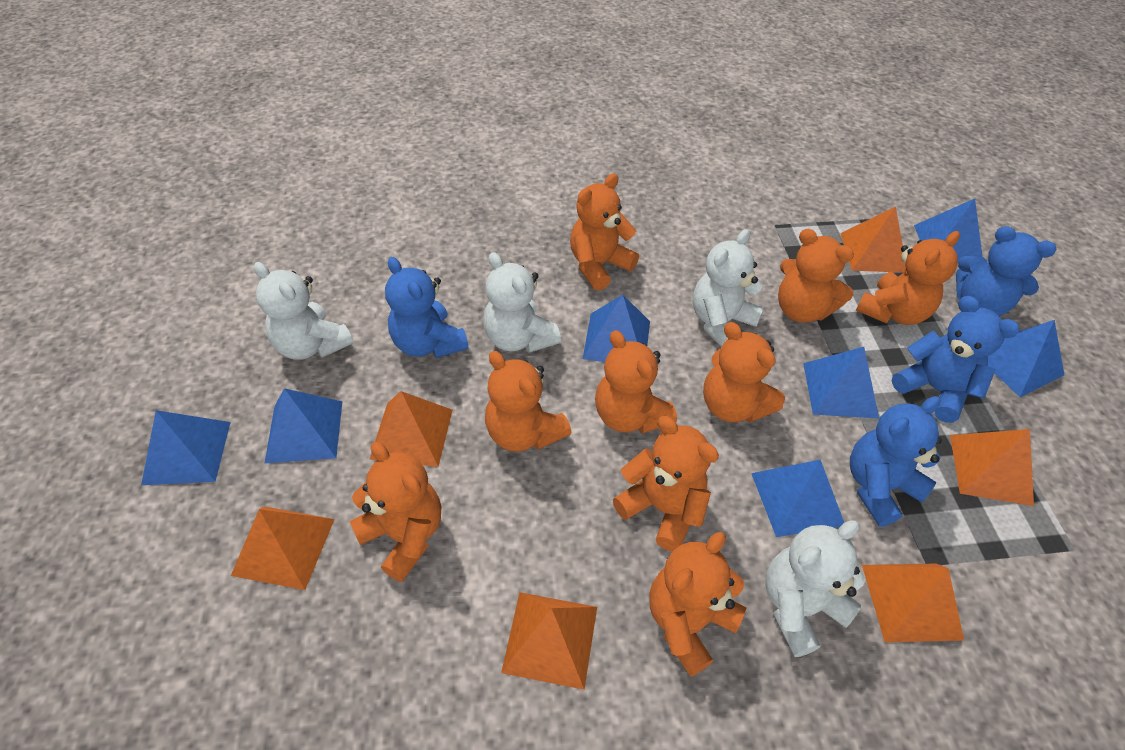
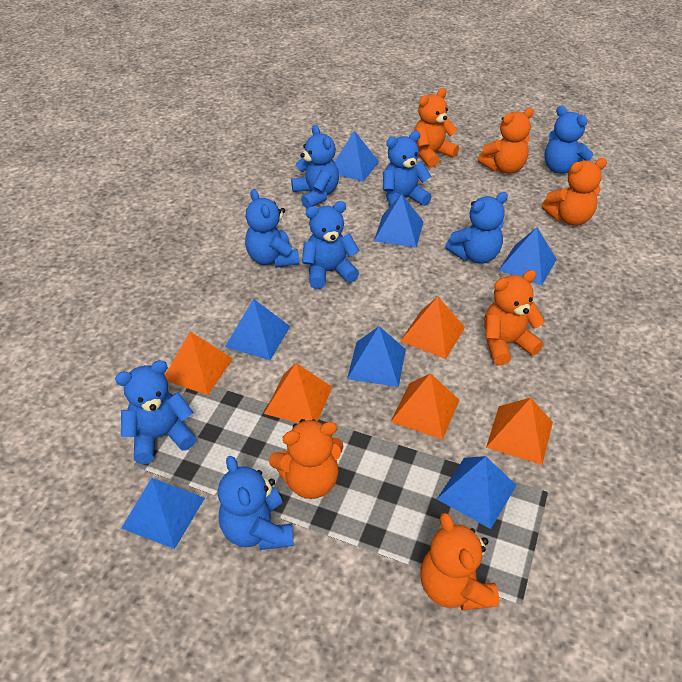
blue teddy bear: [385,257,469,358] [850,396,942,527] [892,296,1020,423] [956,226,1056,316] = 4 -> [115,360,196,464] [218,456,294,550] [245,189,299,268] [291,125,339,209] [302,201,360,289] [383,131,432,206] [445,192,508,264] [544,105,593,174] = 8
orange pyramid: [231,506,335,590] [369,391,452,467] [501,592,597,690] [840,207,905,273] [862,564,964,642] [950,429,1034,506] = 6 -> [165,331,233,395] [264,363,332,423] [391,373,459,440] [400,297,465,359] [486,398,553,465] = 5
orange teddy bear: [350,442,441,582] [485,351,572,452] [570,174,639,291] [595,330,677,433] [613,416,719,552] [649,532,746,677] [703,322,785,423] [778,229,854,323] [856,231,960,325] = 9 -> [269,419,344,499] [414,88,459,168] [421,513,499,610] [478,108,534,174] [484,270,545,365] [542,158,607,226] = 6
white teddy bear: [254,262,353,360] [483,252,561,353] [693,229,764,347] [765,520,865,657] = 4 -> none = 0

